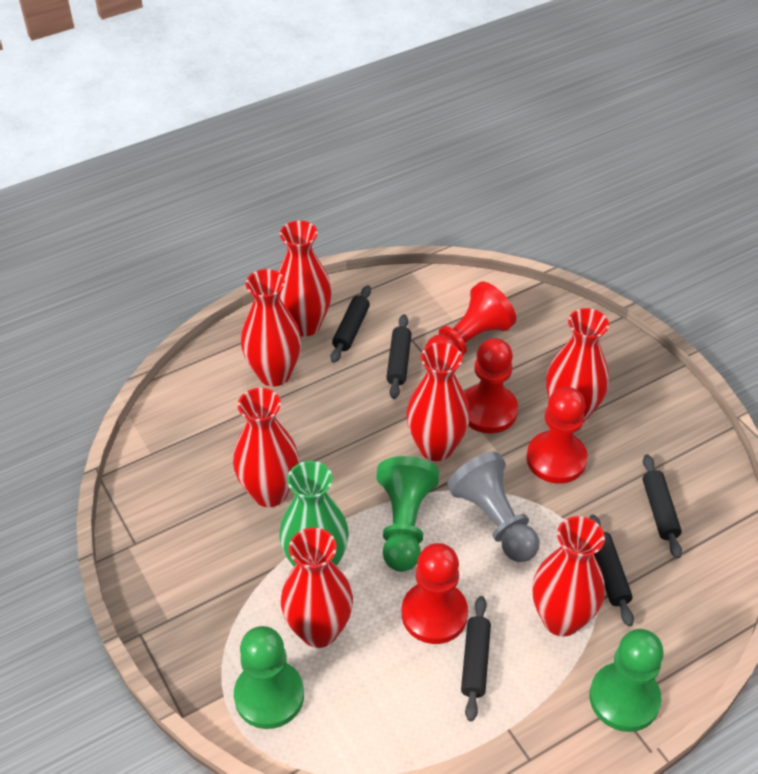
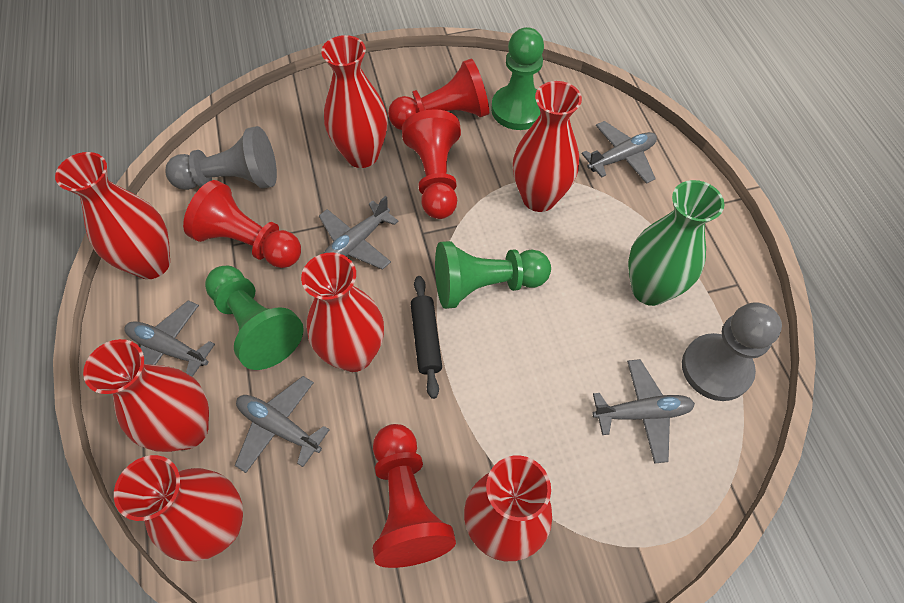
black rolling pin: [330,285,371,363] [386,314,411,399] [461,596,491,722] [589,514,634,627] [643,454,682,559] = 5 -> [410,276,442,399] = 1
grey pawn: [447,452,540,562] = 1 -> [165,126,277,190] [682,302,782,401] = 2
grey plane: none = 0 -> [125,300,215,377] [235,376,330,473] [319,196,399,270] [582,121,657,184] [592,359,695,464] = 5

